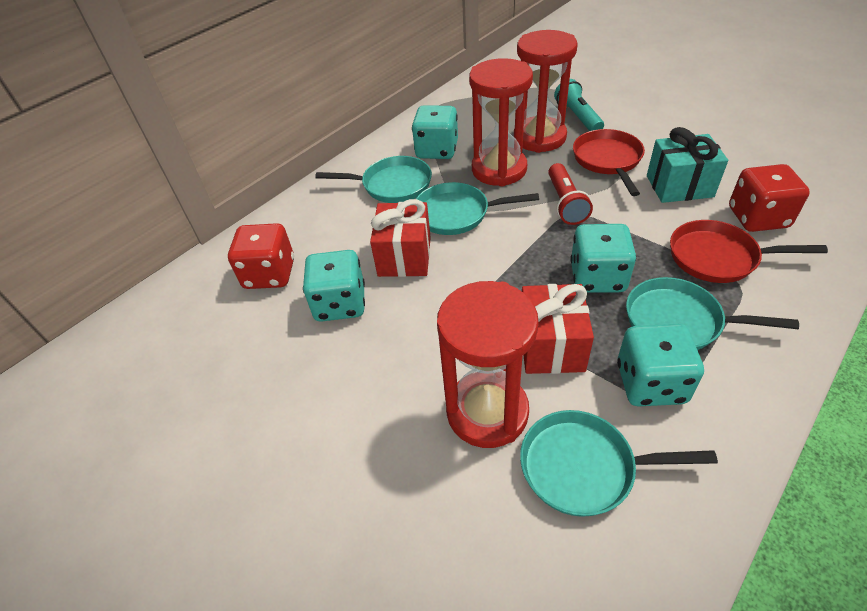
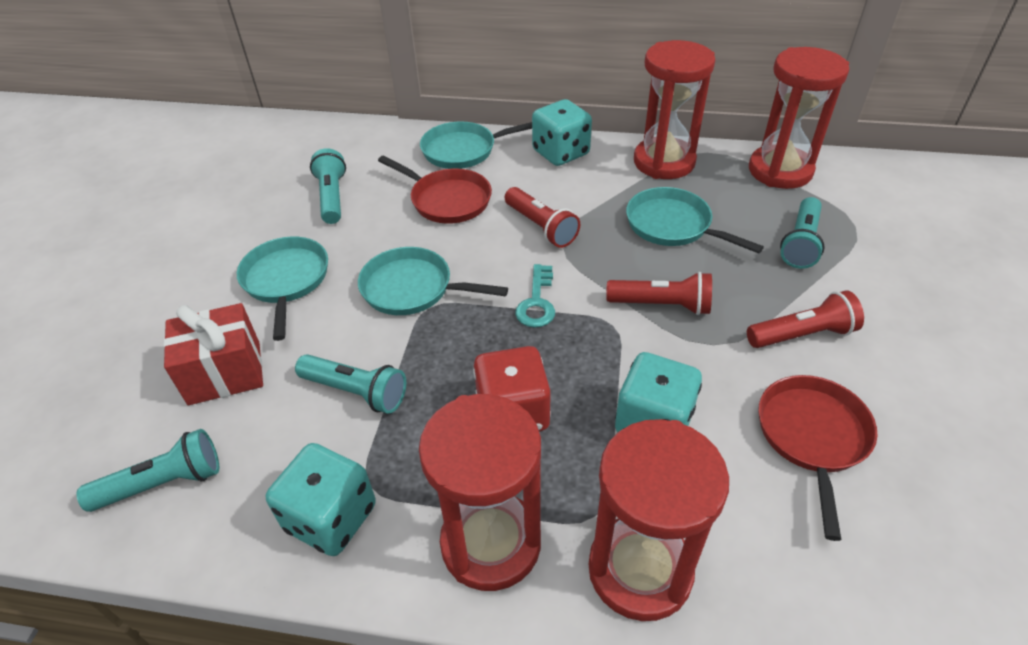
red dice: [228,223,294,289] [729,164,810,232] = 2 -> [473,346,551,432] = 1
red flashlight: [548,163,593,225] = 1 -> [505,187,580,248] [606,272,712,315] [747,290,864,348] = 3
red gift: [370,199,431,277] [522,284,594,374] = 2 -> [163,303,263,405] = 1
red hourglass: [437,281,539,448] [469,58,533,186] [514,30,578,153] = 3 -> [419,394,541,591] [589,419,729,621] [634,40,715,179] [749,47,849,189] = 4
turquoise dice: [303,250,365,322] [412,105,458,159] [570,224,636,293] [617,324,704,407] = 4 -> [266,443,376,556] [532,99,592,166] [615,352,702,432] = 3
turquoise flashlight: [554,79,604,131] = 1 -> [77,429,219,512] [295,354,406,414] [310,148,346,224] [780,197,824,269] = 4
turquoise gift: [647,127,728,203] = 1 -> none = 0
turquoise key: none = 0 -> [515,264,555,328] = 1

